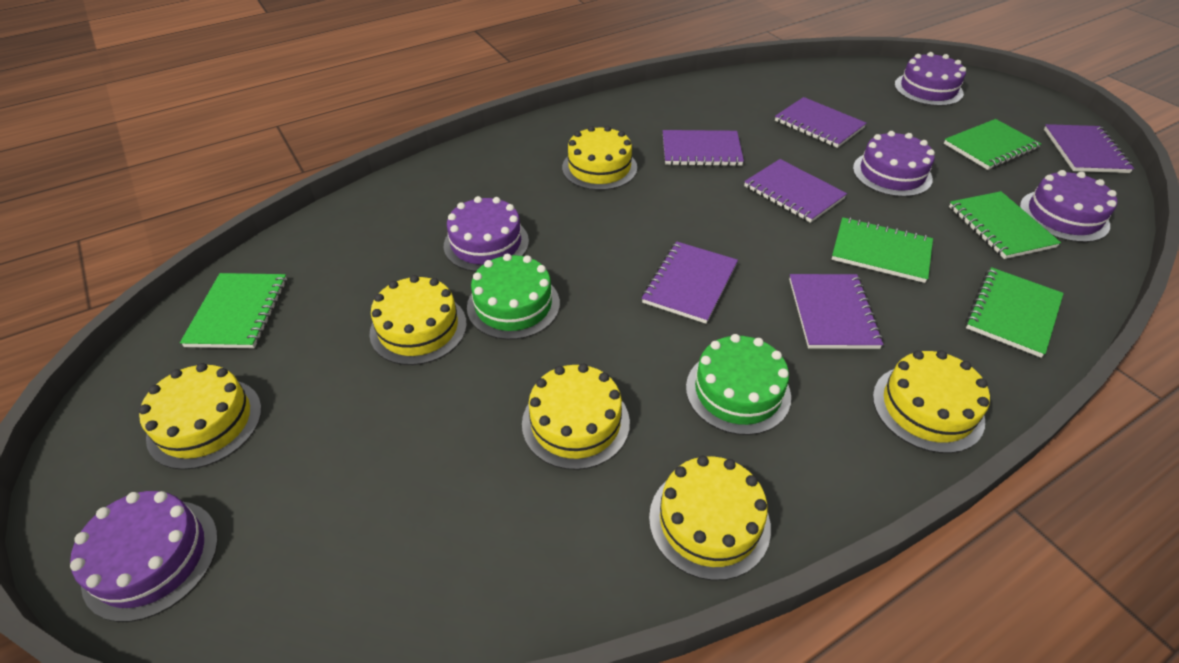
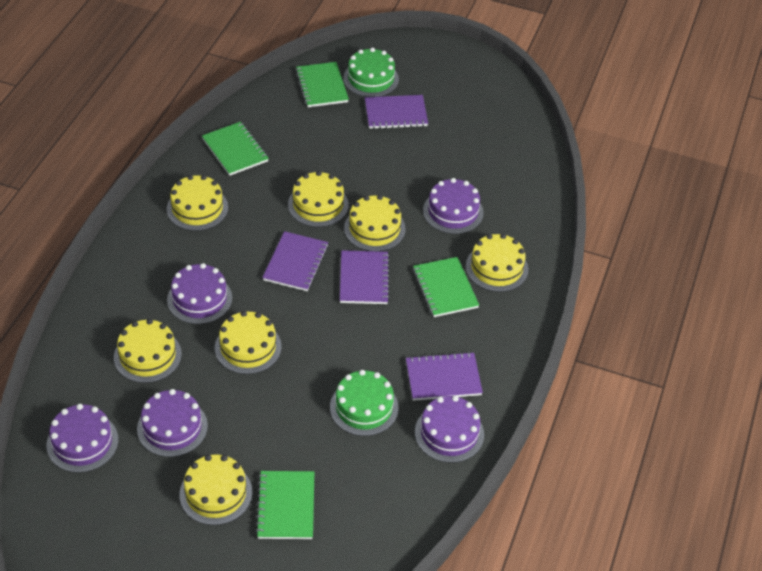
green notebook: [180,273,287,348] [832,217,933,283] [944,119,1041,170] [949,191,1061,259] [966,267,1064,358] = 5 -> [202,122,269,176] [255,471,314,539] [295,62,349,107] [413,257,479,317] = 4
purple notebook: [642,241,738,324] [663,130,744,166] [744,159,847,223] [775,97,866,148] [789,274,883,349] [1044,124,1134,173] = 6 -> [262,231,328,291] [340,250,390,304] [365,95,428,129] [406,352,483,401] = 4
yellow cake: [139,363,262,470] [369,275,467,365] [522,364,630,470] [562,126,637,190] [649,456,771,581] [873,350,990,453] = 6 -> [114,319,182,383] [167,175,228,231] [179,454,252,525] [215,311,282,374] [288,171,349,227] [344,195,406,251] [466,234,528,292] = 7

